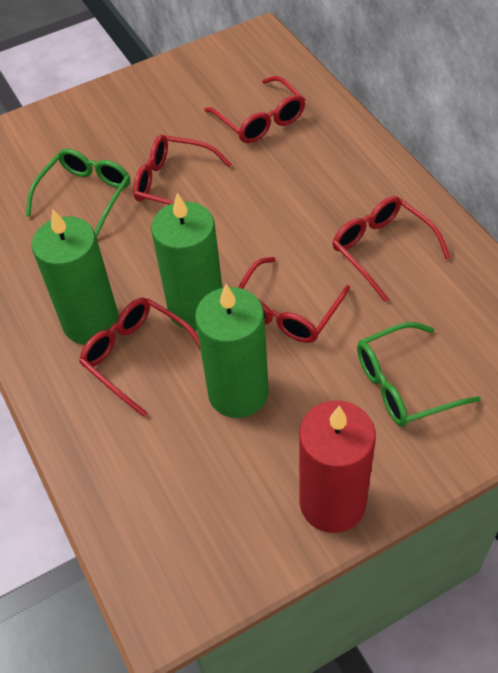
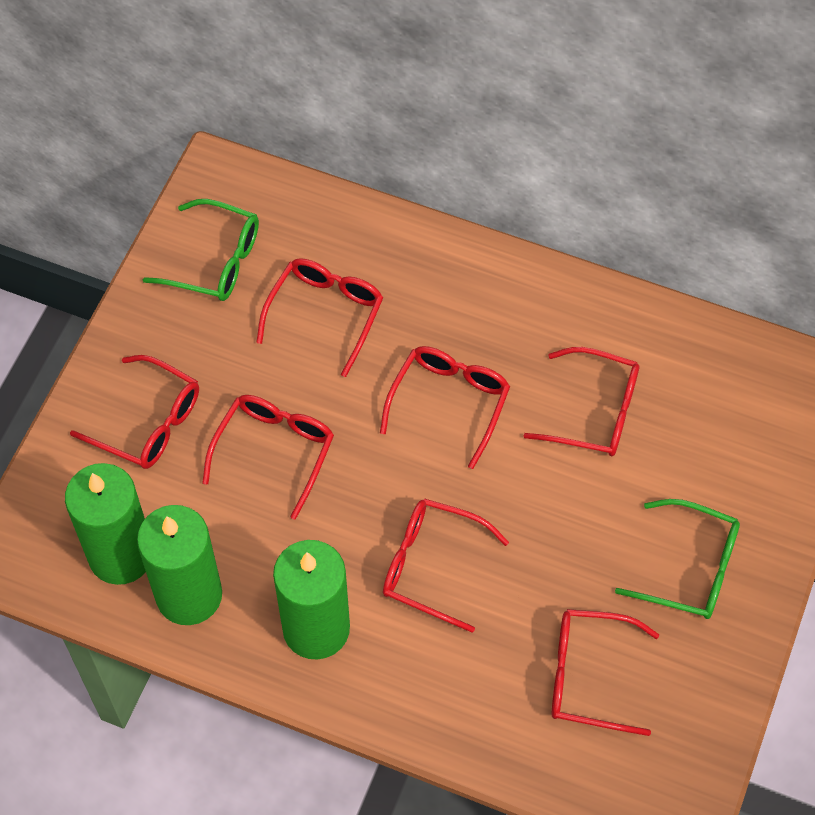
red candle: [299,401,376,533] = 1 -> none = 0
red glasses: [79,298,200,417] [133,135,232,205] [204,76,306,143] [238,257,350,343] [333,196,450,302] = 5 -> [70,355,199,469] [202,395,334,520] [256,258,383,377] [380,346,510,469] [383,499,509,633] [523,347,639,456] [552,609,659,736] = 7

